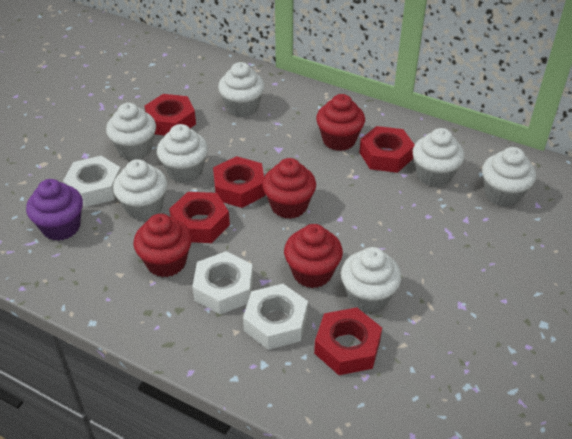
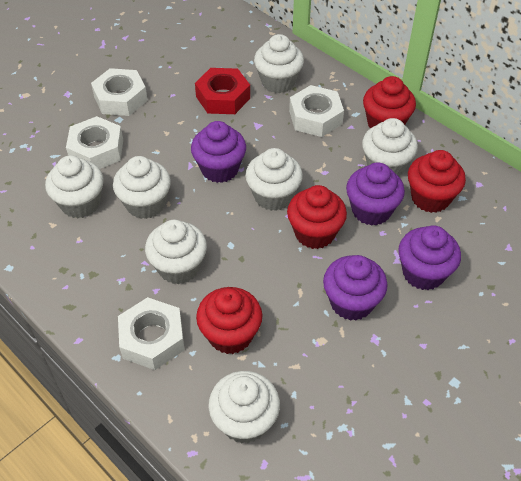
purple cupcake: [26,179,83,241] = 1 -> [191,121,246,183] [323,255,388,321] [346,162,405,226] [398,225,461,290] = 4
red nut: [145,94,196,135] [169,192,230,243] [213,156,265,208] [314,307,382,375] [359,126,415,173] = 5 -> [195,68,250,114] = 1
white nut: [63,156,121,207] [192,251,253,315] [243,284,308,350] = 3 -> [66,116,123,169] [91,68,148,116] [118,297,185,370] [289,85,344,137] = 4

